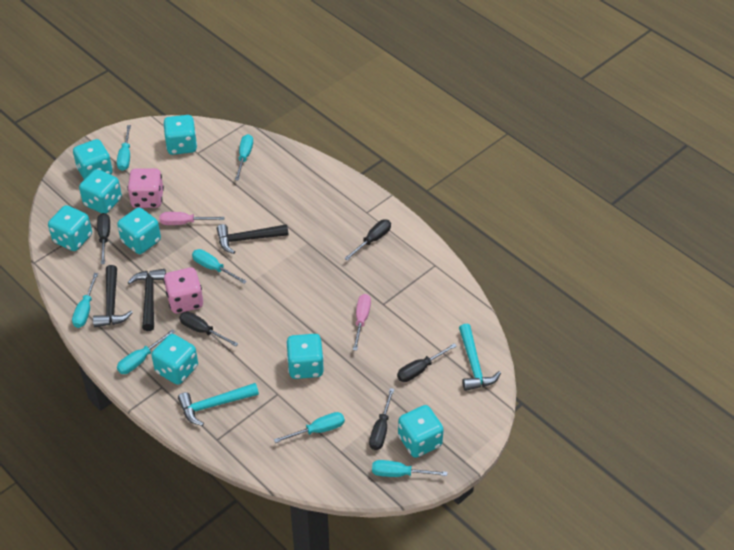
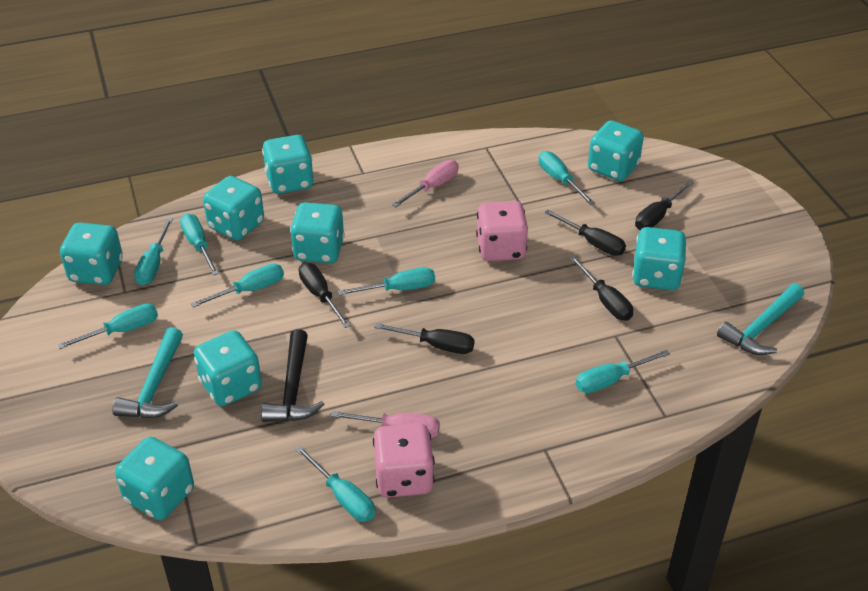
black hammer: [93,265,133,327] [127,269,166,331] [217,224,288,254] = 3 -> [261,329,325,422] = 1
turquoise screwdriver: [72,273,98,328] [117,125,131,171] [117,329,175,374] [192,249,247,284] [235,134,253,181] [274,412,345,443] [372,460,448,477] = 7 -> [57,304,158,349] [134,218,173,285] [180,214,219,276] [191,264,284,308] [295,446,375,522] [338,267,435,295] [538,151,595,205] [576,350,670,393] = 8

